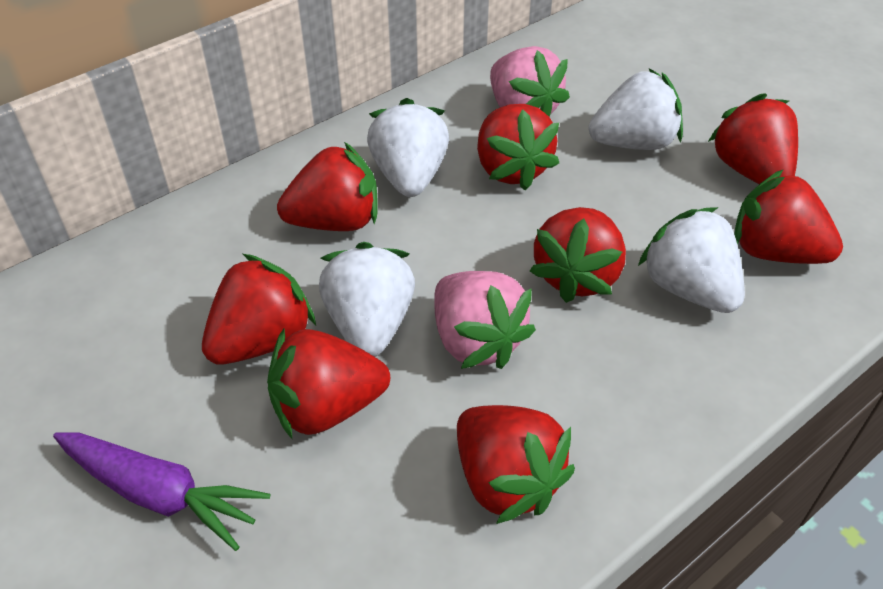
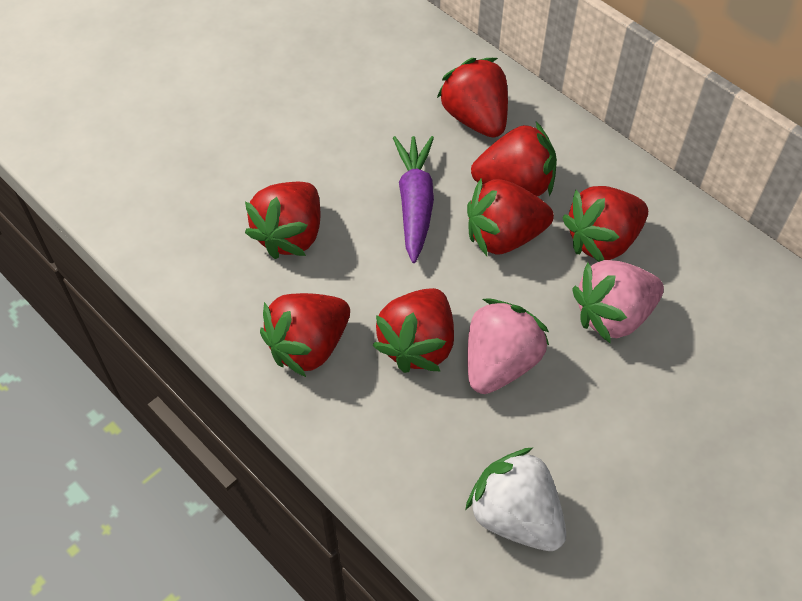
red strawberry: [202,254,316,364] [267,329,390,439] [277,142,377,231] [457,405,575,524] [477,104,559,190] [530,207,626,303] [708,93,798,184] [734,169,843,264] = 8 -> [245,182,320,259] [260,293,350,377] [372,288,454,373] [437,58,508,138] [467,178,554,256] [471,122,557,197] [562,186,648,262] = 7
white strawberry: [319,242,415,357] [367,98,449,197] [588,69,683,150] [638,207,745,313] = 4 -> [465,447,566,551] = 1

